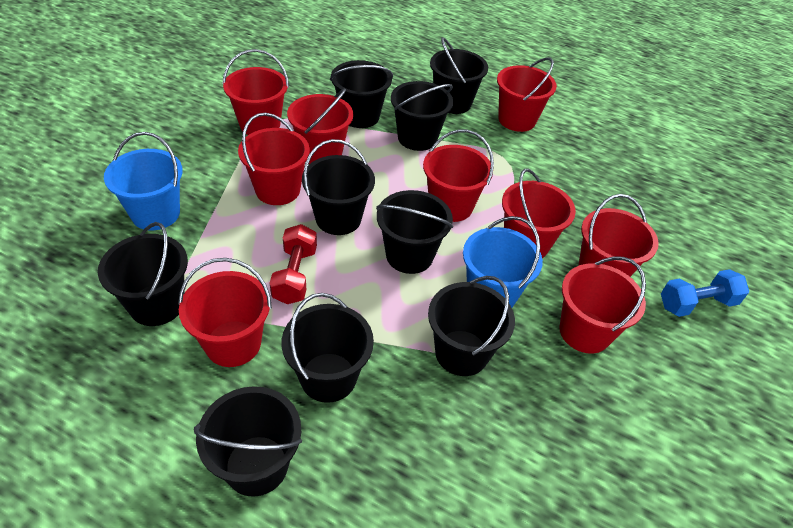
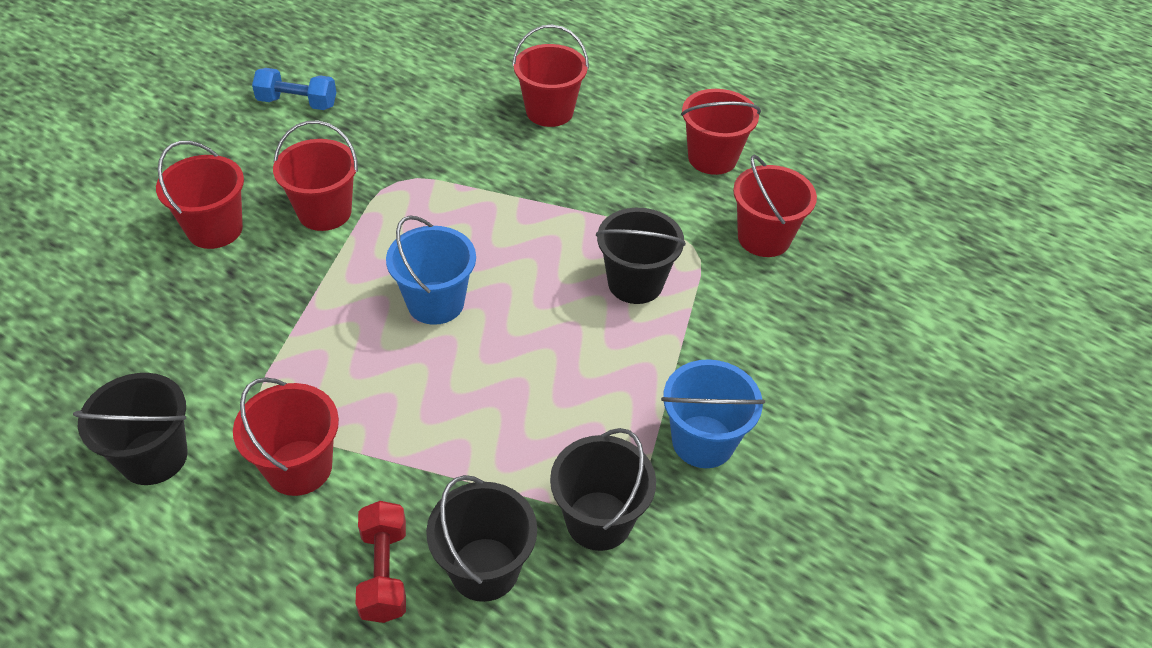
black bucket: [98,222,188,326] [194,386,302,497] [282,293,374,403] [302,139,375,235] [330,60,393,128] [376,190,453,274] [391,81,453,151] [428,276,515,376] [430,37,488,114] = 9 -> [73,373,188,485] [426,475,537,602] [550,428,656,551] [596,208,686,304] = 4
red bucket: [178,258,272,367] [223,49,289,135] [238,113,310,205] [287,88,353,164] [423,129,494,222] [497,57,557,132] [502,168,576,258] [559,256,646,354] [578,194,659,277] = 9 -> [156,141,244,249] [233,377,339,496] [273,121,358,231] [512,25,589,127] [681,89,761,175] [733,155,817,257] = 6

